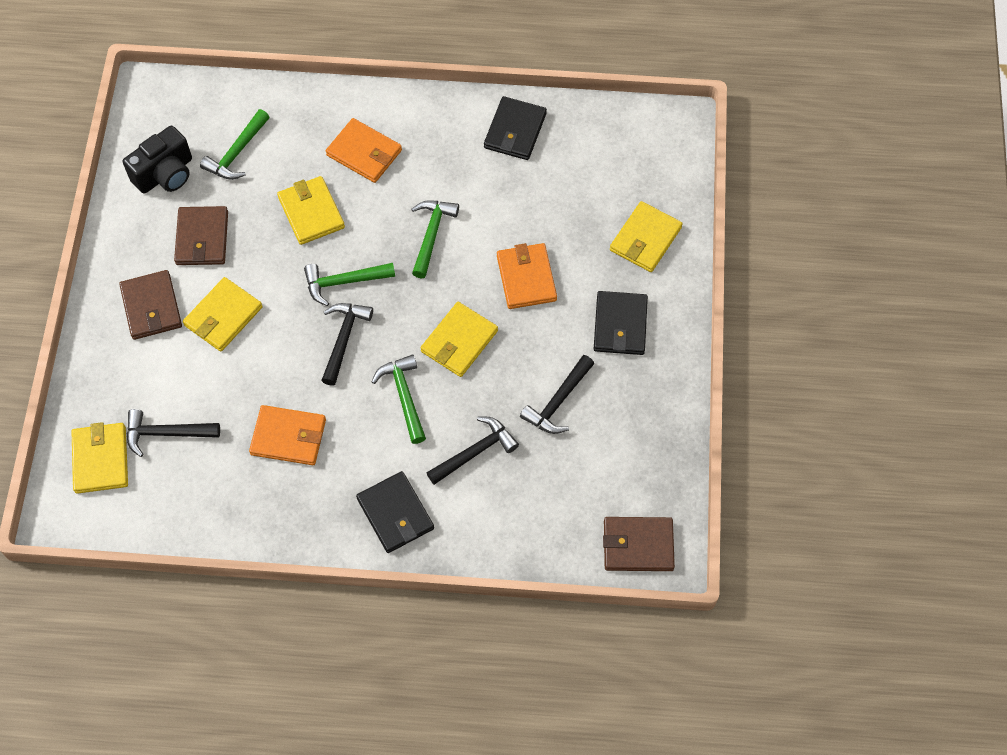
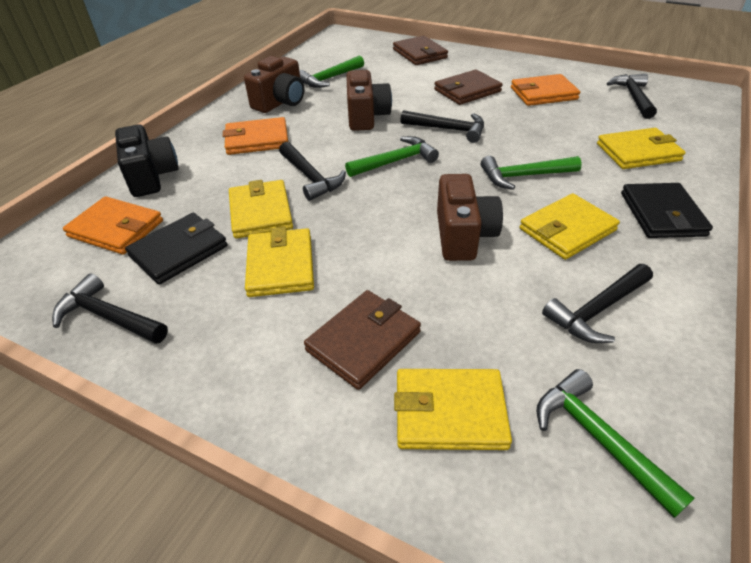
black hammer: [127,409,220,457] [321,303,373,386] [426,417,519,485] [520,355,594,434] = 4 -> [52,273,168,344] [279,142,346,201] [400,110,484,143] [542,264,653,343] [607,74,657,119] = 5
black wallet: [356,471,434,553] [484,96,547,160] [594,291,648,355] = 3 -> [125,213,228,284] [621,183,713,238] = 2
brown camera: none = 0 -> [244,56,304,113] [346,70,392,131] [437,174,503,261] = 3

